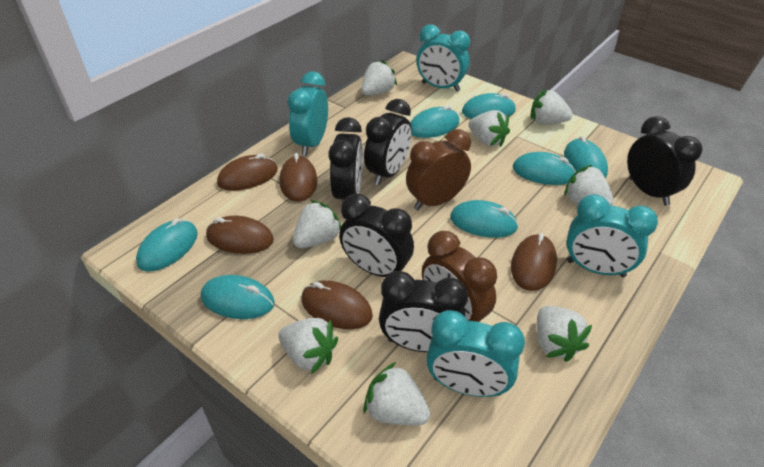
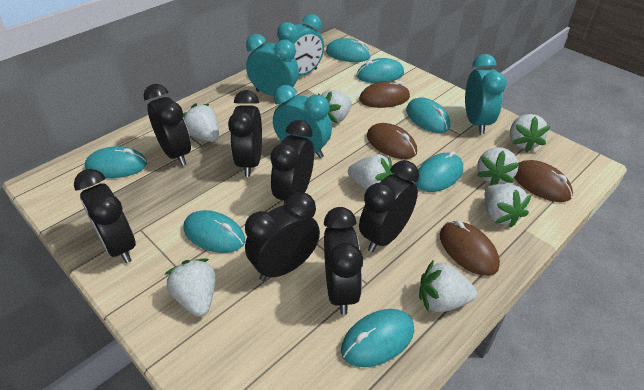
black clock: [329,117,363,203] [339,194,414,277] [364,99,412,185] [379,271,468,352] [627,116,702,206] = 5 -> [74,169,136,263] [143,84,191,166] [228,90,262,177] [245,192,320,281] [270,120,314,205] [324,207,363,315] [359,160,419,252] = 7
brown clock: [406,129,471,210] [422,231,497,322] = 2 -> none = 0
brown mouse: [206,216,274,254] [217,154,278,191] [279,153,318,202] [301,281,373,329] [511,233,557,291] = 5 -> [359,81,410,108] [367,123,417,159] [440,220,500,276] [514,160,573,202] = 4

